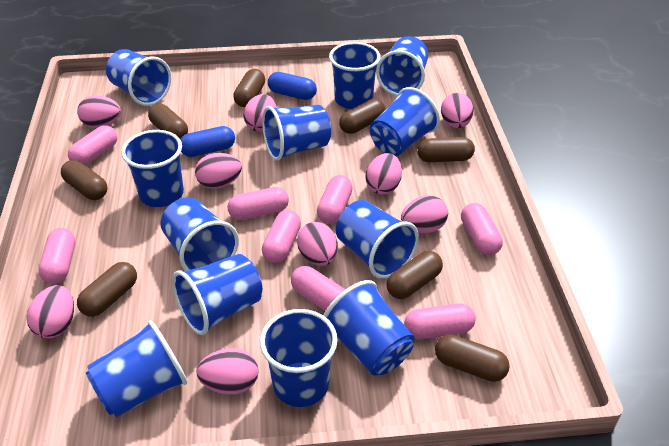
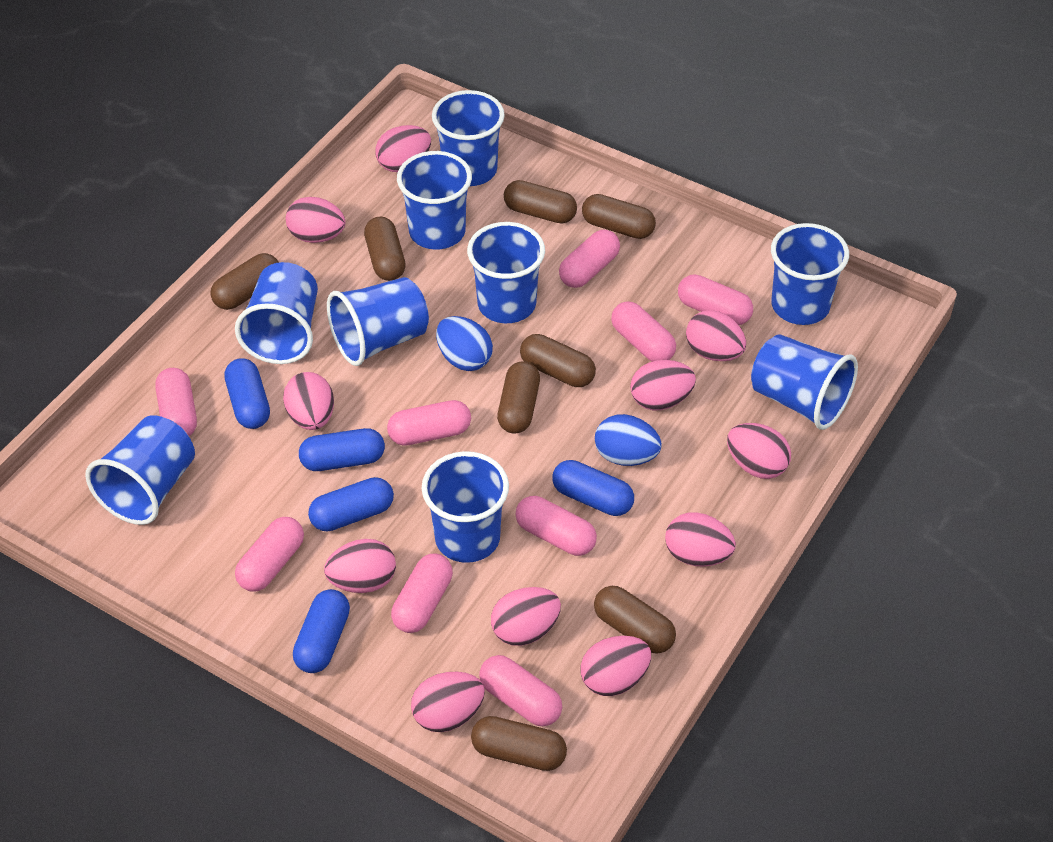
blue capsule: [180,126,235,157] [268,72,317,100] = 2 -> [224,358,270,429] [293,589,350,673] [299,428,385,471] [308,477,394,532] [552,460,634,516] = 5
blue cup: [86,320,187,417] [106,49,171,106] [121,130,184,207] [161,197,239,271] [172,254,262,335] [260,309,338,407] [262,105,331,161] [323,280,415,376] [329,42,380,109] [336,200,419,279] [370,87,440,156] [376,36,428,96] = 12 -> [85,415,195,525] [235,262,318,364] [327,277,429,366] [397,151,472,249] [422,451,509,563] [432,90,505,186] [467,222,545,323] [751,334,858,430] [771,223,849,325] = 9
blue egg: none = 0 -> [436,316,493,371] [595,414,662,466] = 2
pink capsule: [39,228,75,284] [68,125,117,166] [227,187,289,220] [262,210,301,263] [291,266,345,311] [317,175,353,224] [404,304,476,340] [461,203,503,255] = 8 -> [155,368,197,436] [235,517,304,592] [387,400,471,446] [391,553,453,633] [479,655,562,726] [515,496,597,556] [559,230,620,288] [611,301,676,362] [678,274,753,325] = 9
pink egg: [27,285,74,339] [77,95,121,128] [195,153,242,189] [196,348,259,395] [243,94,276,132] [297,222,338,266] [366,153,402,194] [401,195,448,233] [441,93,474,128] = 9 -> [283,372,334,430] [286,197,345,243] [324,539,396,593] [375,125,431,172] [411,672,485,732] [491,587,561,646] [580,636,651,696] [630,360,696,410] [665,512,736,567] [686,310,746,361] [727,423,791,479] = 11

